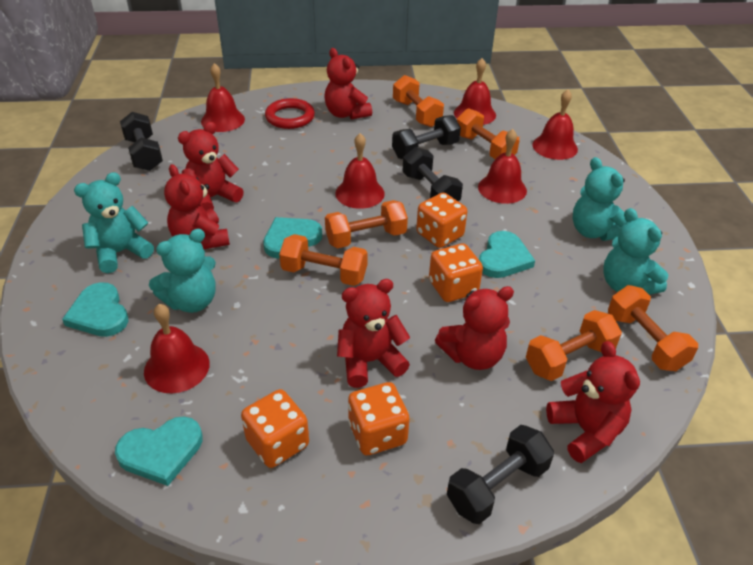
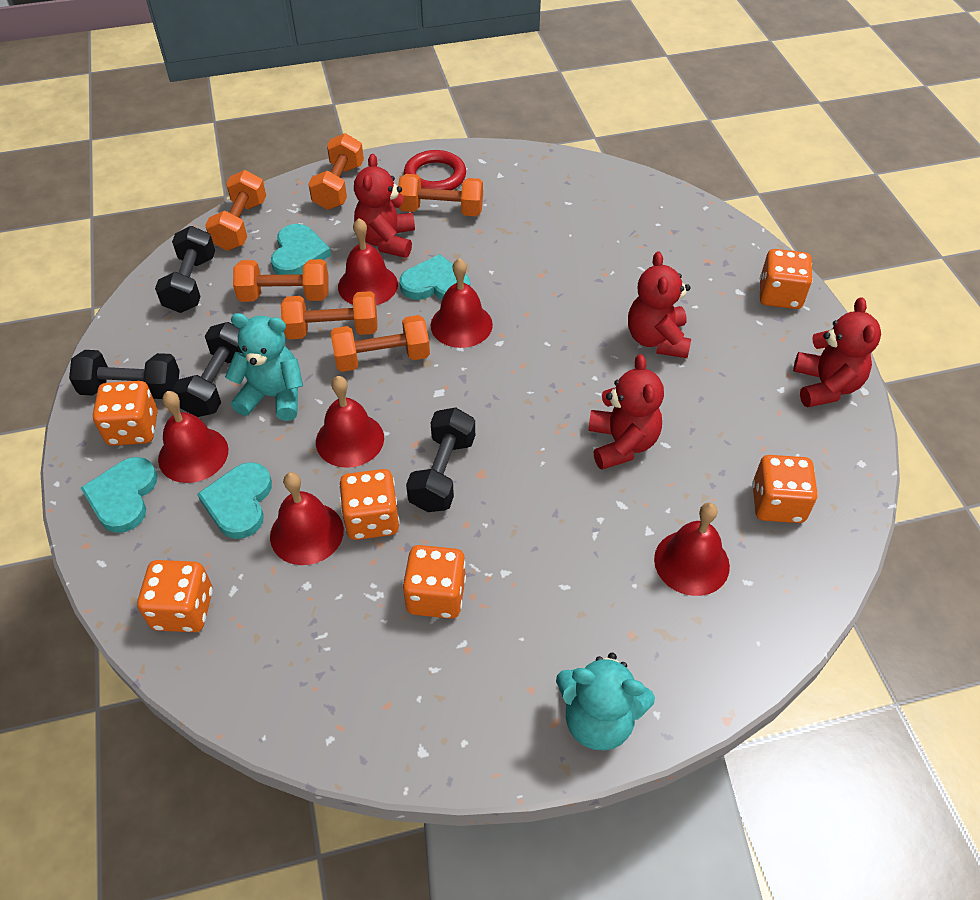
orange dice: [241,389,309,468] [348,382,410,455] [416,193,467,248] [429,243,483,302] = 4 -> [93,381,158,446] [137,560,213,632] [339,469,400,540] [402,545,466,619] [752,455,818,523] [760,249,813,309] = 6
red teddy bear: [164,164,230,249] [178,122,244,211] [324,48,372,120] [337,279,410,388] [435,286,514,370] [546,341,640,463] = 6 -> [354,154,415,258] [588,354,664,470] [628,251,691,358] [793,297,881,407] = 4
turquoise teddy bear: [74,172,154,273] [149,229,216,313] [573,157,627,241] [603,208,668,294] = 4 -> [225,313,303,421] [556,653,655,751] = 2

